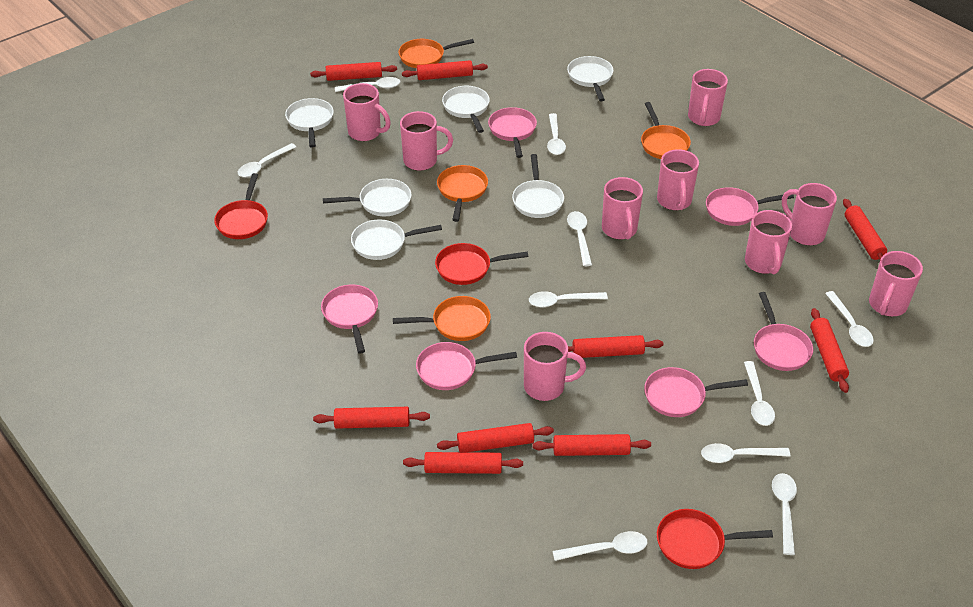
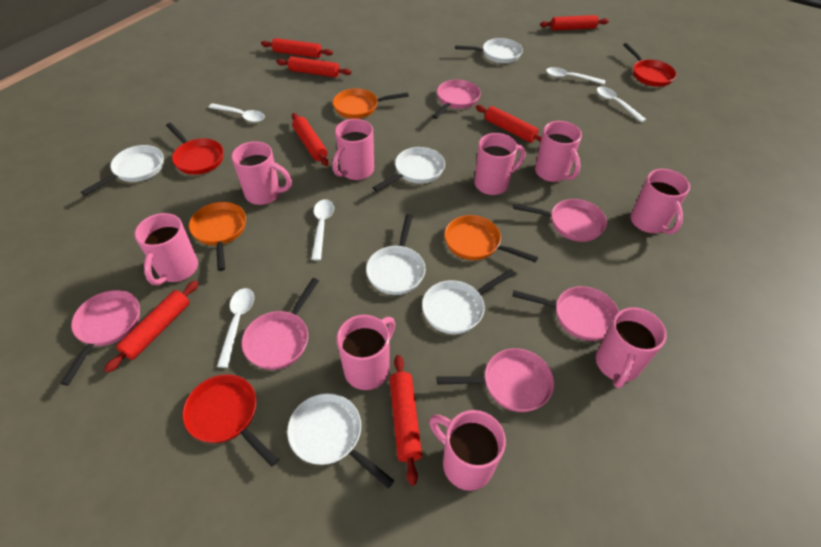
orange pan: [393,296,491,341] [399,39,474,68] [437,165,488,222] [641,102,691,159] = 4 -> [189,202,246,271] [333,88,409,119] [444,215,538,263] = 3
red rolling pin: [310,62,397,81] [313,407,430,429] [402,60,488,80] [403,452,523,474] [437,423,554,452] [532,434,651,456] [568,335,664,358] [810,308,849,393] [843,199,887,260] = 9 -> [104,281,199,373] [261,38,333,58] [277,56,352,77] [292,113,329,166] [390,355,422,486] [476,105,542,143] [540,15,609,31] = 7
white spoon: [238,143,296,177] [335,77,400,92] [529,291,608,307] [547,113,566,155] [552,531,647,561] [567,211,592,266] [701,443,790,463] [744,361,775,426] [772,473,797,555] [825,291,874,347] = 10 -> [208,103,265,122] [217,288,254,368] [311,199,334,260] [546,67,605,85] [597,86,646,122] = 5

